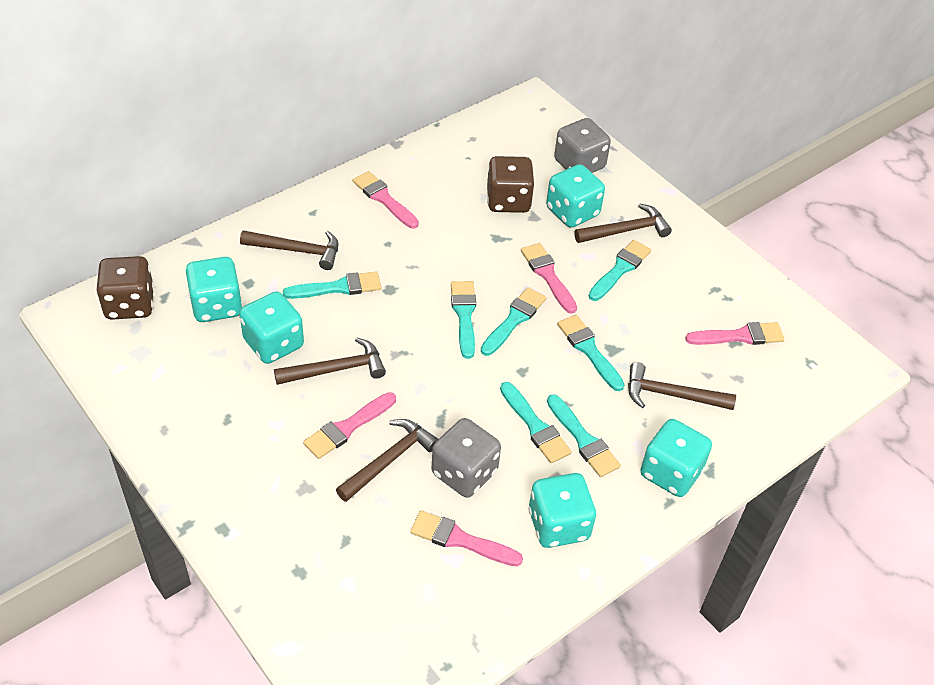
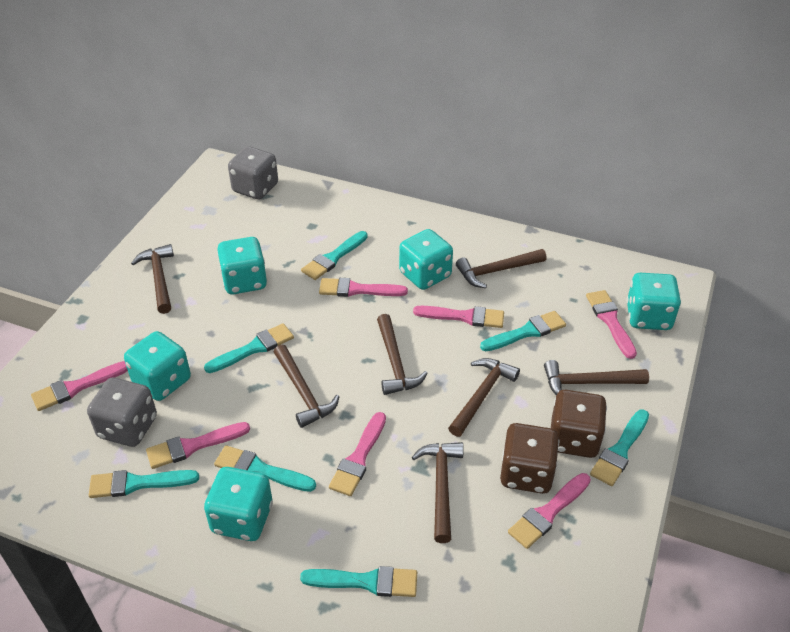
brown hammer: [240,230,338,270] [274,338,386,385] [336,419,438,502] [574,204,672,243] [628,362,736,410] = 5 -> [131,244,174,314] [274,344,340,428] [377,314,428,395] [412,442,463,543] [448,358,520,437] [456,249,546,288] [544,360,649,396] = 7
pink brush: [303,392,396,459] [353,171,419,228] [410,511,523,566] [521,243,577,314] [685,322,784,345] = 5 -> [31,361,128,411] [146,422,250,469] [319,278,408,297] [329,412,386,496] [413,306,504,328] [508,473,591,549] [586,290,637,359] = 7

